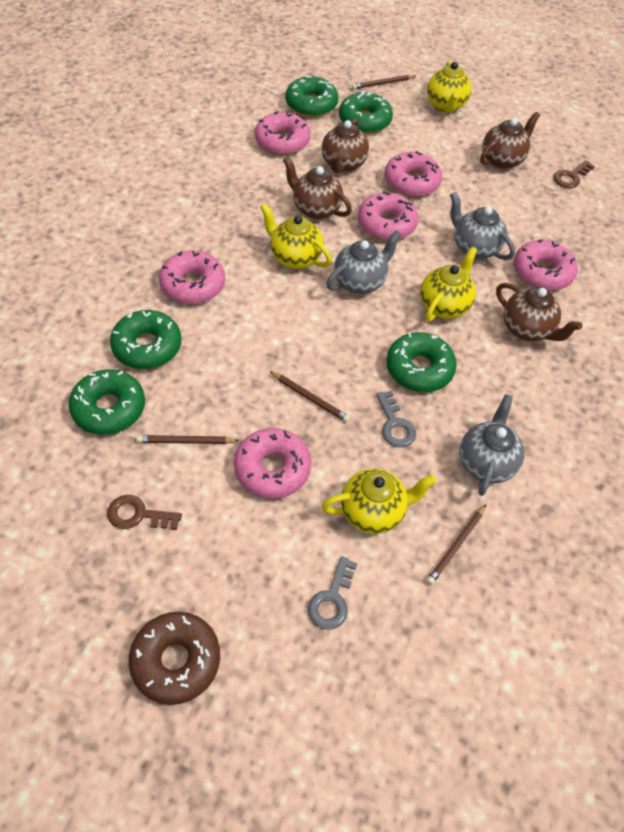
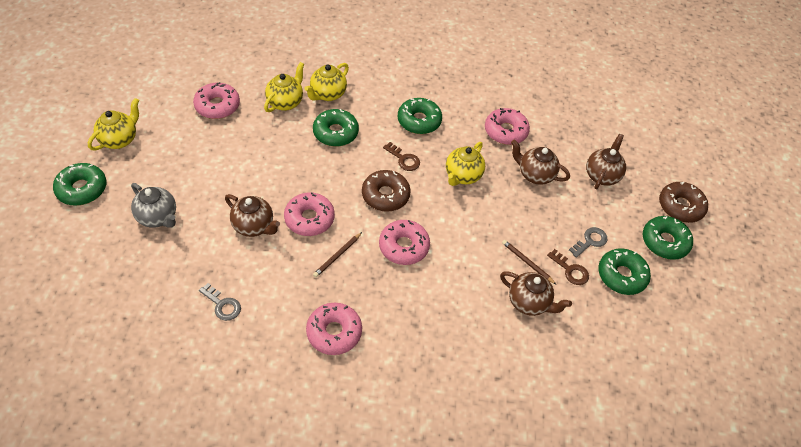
brown donut: [129,612,220,705] = 1 -> [362,170,411,212] [659,182,708,223] = 2
brown pencil: [136,435,240,444] [270,371,350,423] [352,75,416,89] [426,505,486,585] = 4 -> [313,232,362,278] [502,240,557,285] = 2
grey teapot: [326,230,401,294] [450,192,515,260] [459,394,524,496] = 3 -> [131,183,176,228] = 1
pink donut: [159,251,225,304] [234,428,311,499] [255,111,310,155] [358,191,418,241] [385,151,442,197] [514,239,577,291] = 6 -> [193,82,240,119] [284,192,335,236] [306,303,362,355] [379,220,430,265] [485,108,530,145] = 5

